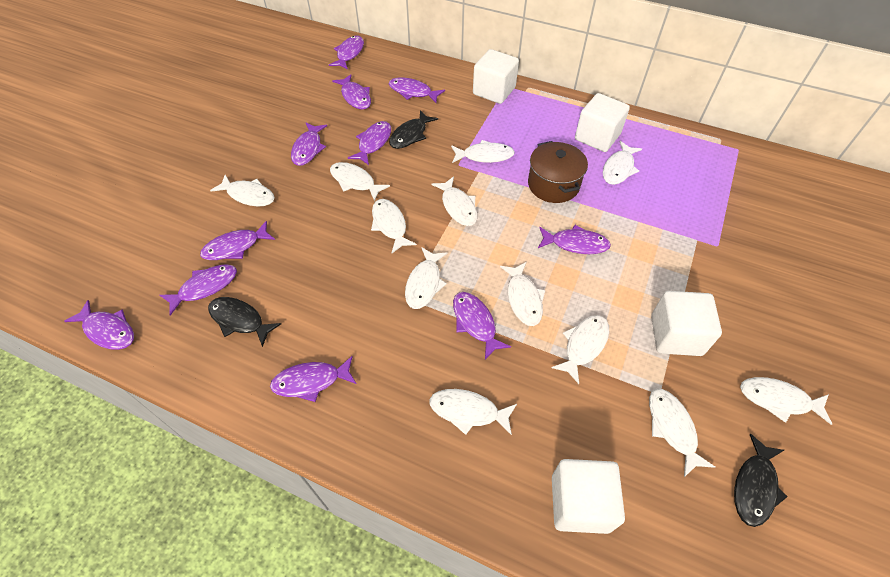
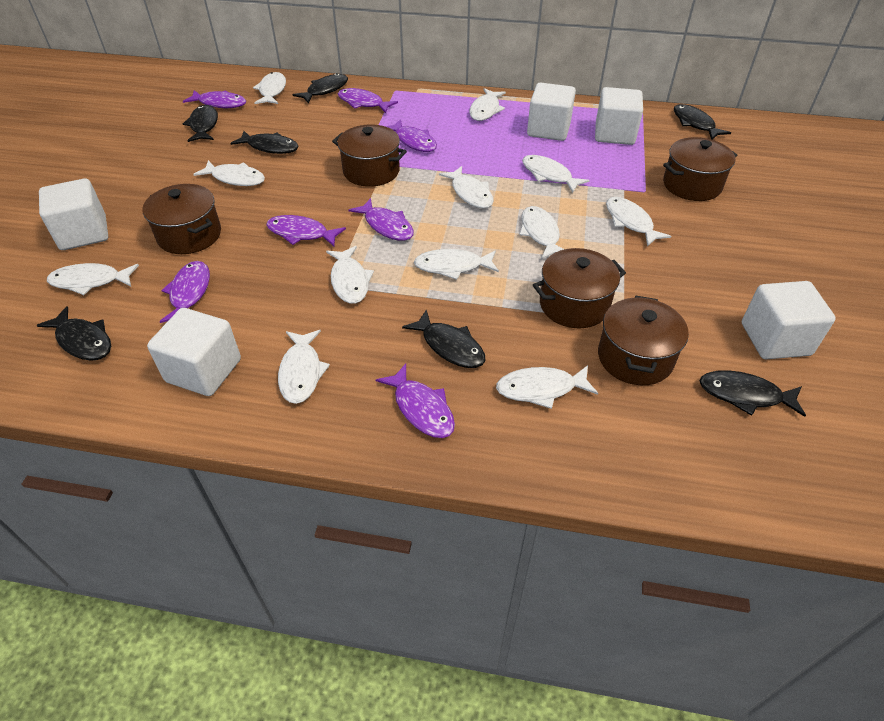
black fish: [208,297,281,347] [389,110,438,149] [734,434,788,527] = 3 -> [36,306,111,361] [183,105,218,142] [230,131,298,154] [293,73,348,103] [402,310,486,368] [674,104,731,140] [699,370,806,417] = 7
brown pot: [528,141,588,203] = 1 -> [142,184,221,254] [332,124,407,187] [533,248,626,328] [598,296,689,385] [663,137,737,201] = 5
purple fish: [64,300,134,350] [160,264,237,316] [200,221,275,260] [270,356,357,402] [291,122,327,166] [329,36,364,70] [332,74,371,110] [348,121,391,165] [389,77,445,103] [453,292,511,360] [538,225,611,254] = 11 -> [159,261,210,323] [183,90,246,108] [266,215,346,246] [338,88,398,113] [348,198,414,241] [376,364,455,438] [385,119,437,152] = 7
white cube: [473,49,519,104] [552,459,625,534] [575,93,630,152] [651,291,722,356] = 4 -> [39,178,108,250] [147,308,241,396] [527,82,576,141] [595,87,643,145] [742,281,836,359] = 5

